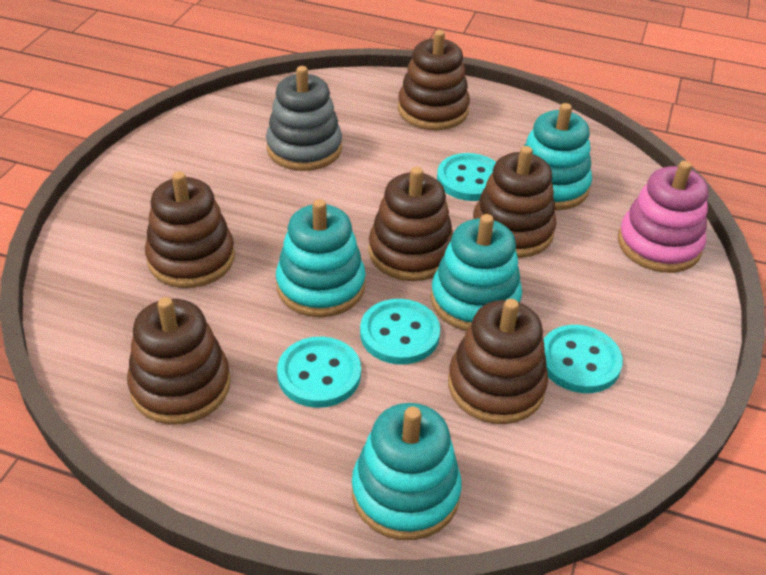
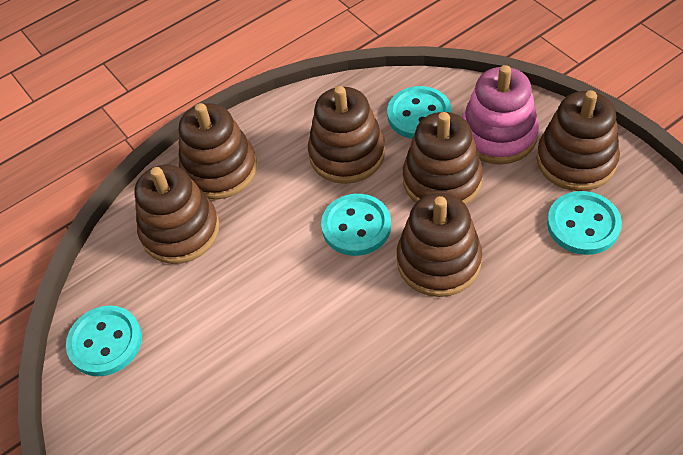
grey stacking toy: [266,66,342,171] = 1 -> none = 0
turquoise stacking toy: [276,199,366,317] [352,403,462,540] [431,214,522,331] [524,103,592,210] = 4 -> none = 0

